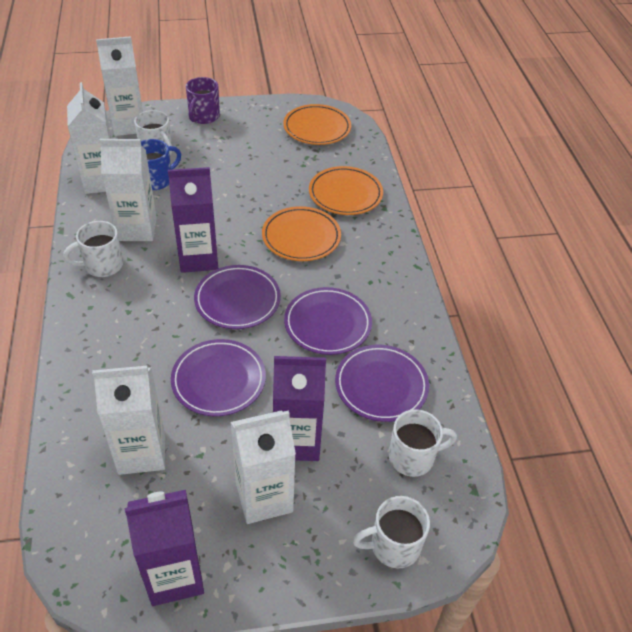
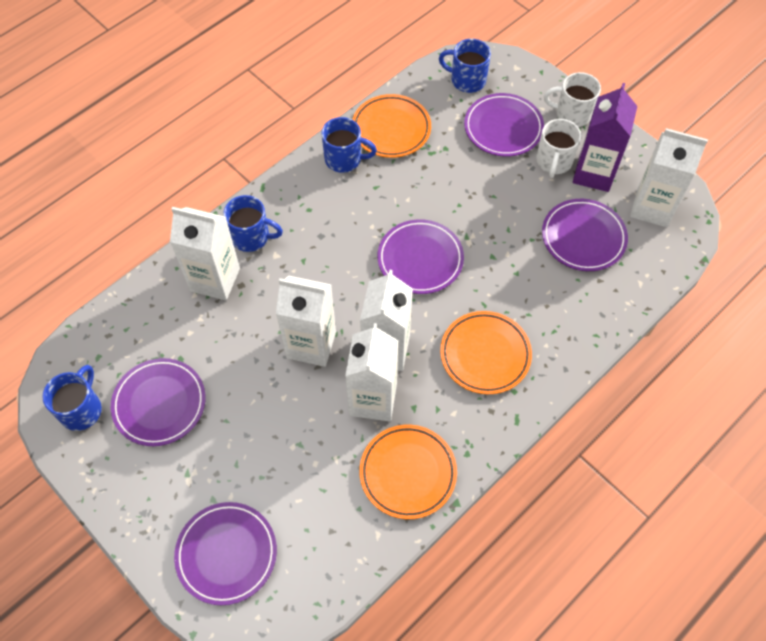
blue mug: [141,139,181,190] = 1 -> [42,365,102,431] [223,195,283,252] [321,117,377,173] [439,39,491,93] = 4
purple carton: [125,490,204,606] [168,167,218,273] [273,356,326,461] = 3 -> [573,83,637,192] = 1
purple mug: [186,77,220,124] = 1 -> none = 0
purple plate: [171,339,266,416] [194,265,281,329] [284,287,372,355] [335,345,429,422] = 4 -> [111,358,206,446] [174,502,277,605] [378,219,464,294] [464,93,544,157] [542,199,628,271] = 5
white mug: [64,221,123,277] [134,110,172,155] [353,496,430,568] [389,409,457,477] = 4 -> [536,119,581,178] [544,72,601,127] = 2

